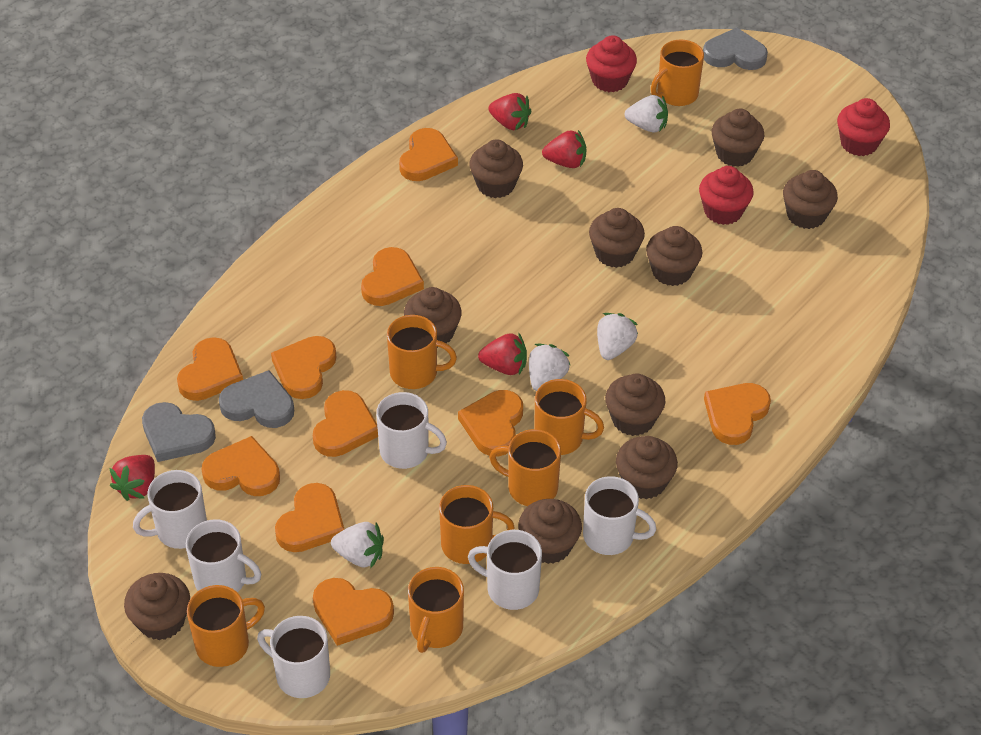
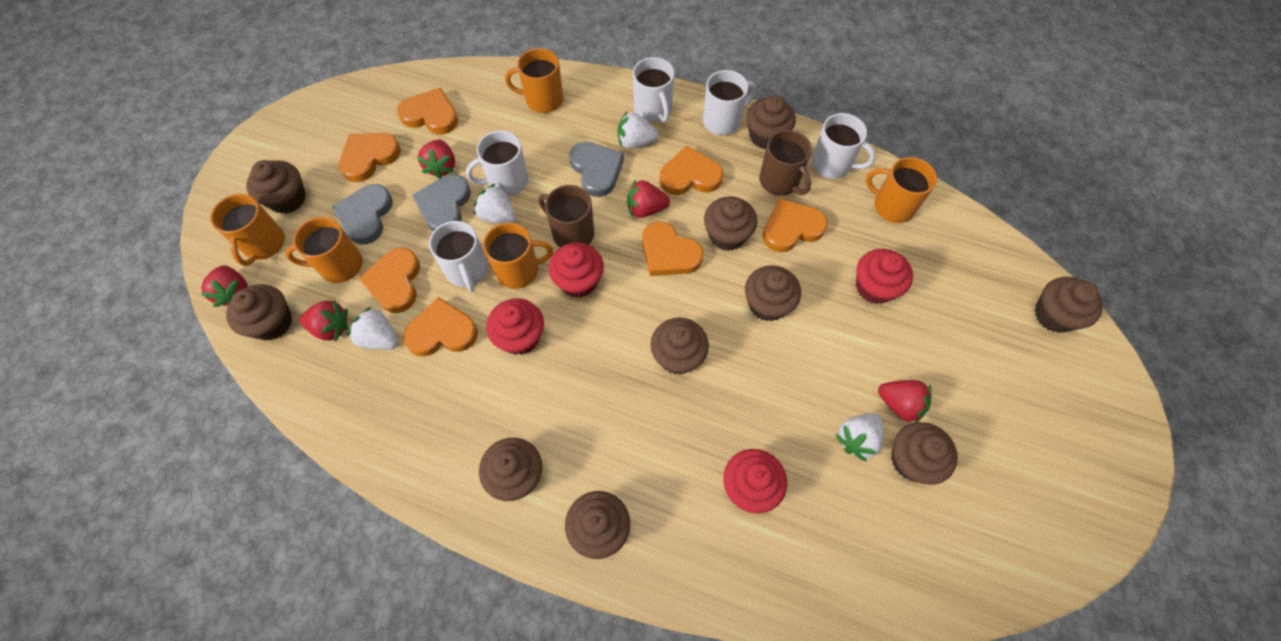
brown mug: none = 0 -> [538,185,594,247] [759,130,812,196] = 2
orange heart: [177,337,243,401] [202,436,280,496] [271,336,336,399] [275,483,345,552] [313,390,378,457] [313,578,394,646] [361,247,424,306] [399,128,458,181] [458,390,523,457] [704,383,771,445] = 10 -> [339,133,401,182] [358,247,420,313] [397,88,458,135] [403,297,478,356] [642,221,703,276] [659,146,723,195] [763,198,828,252] = 7
orange mug: [187,585,265,667] [387,315,457,389] [408,567,464,653] [439,485,515,564] [489,429,561,506] [534,379,604,455] [651,40,704,106] = 7 -> [210,194,285,266] [285,217,363,283] [483,222,553,289] [505,48,563,113] [866,157,937,223] = 5
red cupcake: [586,35,637,92] [699,166,754,225] [837,98,890,156] = 3 -> [486,299,544,355] [549,242,604,298] [723,449,787,513] [856,249,913,304] = 4
red strawberry: [110,455,155,501] [478,333,527,375] [488,93,532,130] [542,130,586,168] = 4 -> [201,265,248,307] [300,300,348,342] [417,140,455,179] [627,179,670,218] [878,380,931,423] = 5
white mug: [133,470,207,549] [186,519,261,592] [257,616,330,698] [376,392,447,469] [468,530,542,610] [583,476,656,555] = 6 -> [429,221,488,292] [466,130,528,196] [633,57,675,123] [703,70,756,135] [812,113,876,179] = 5

